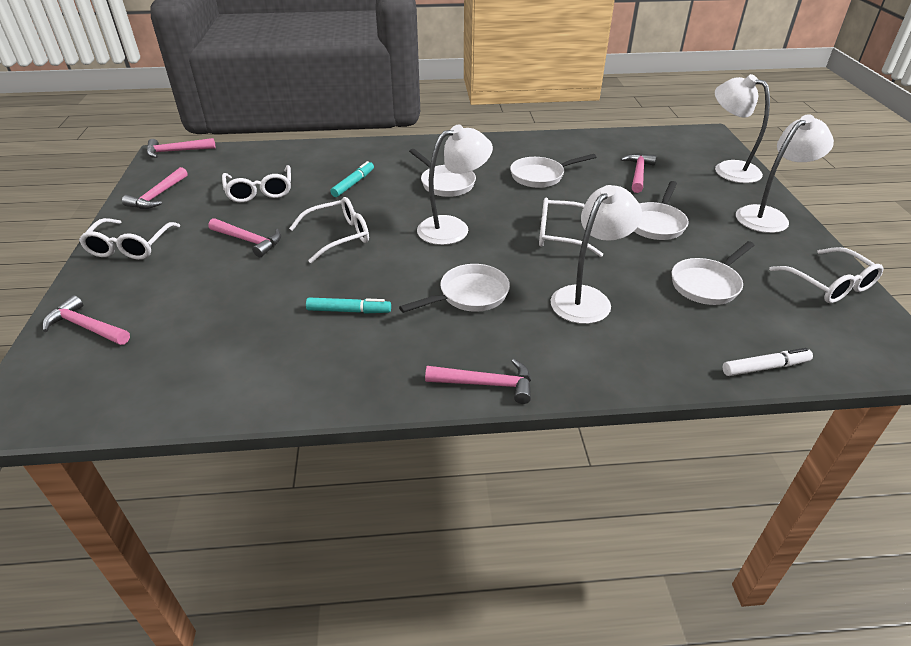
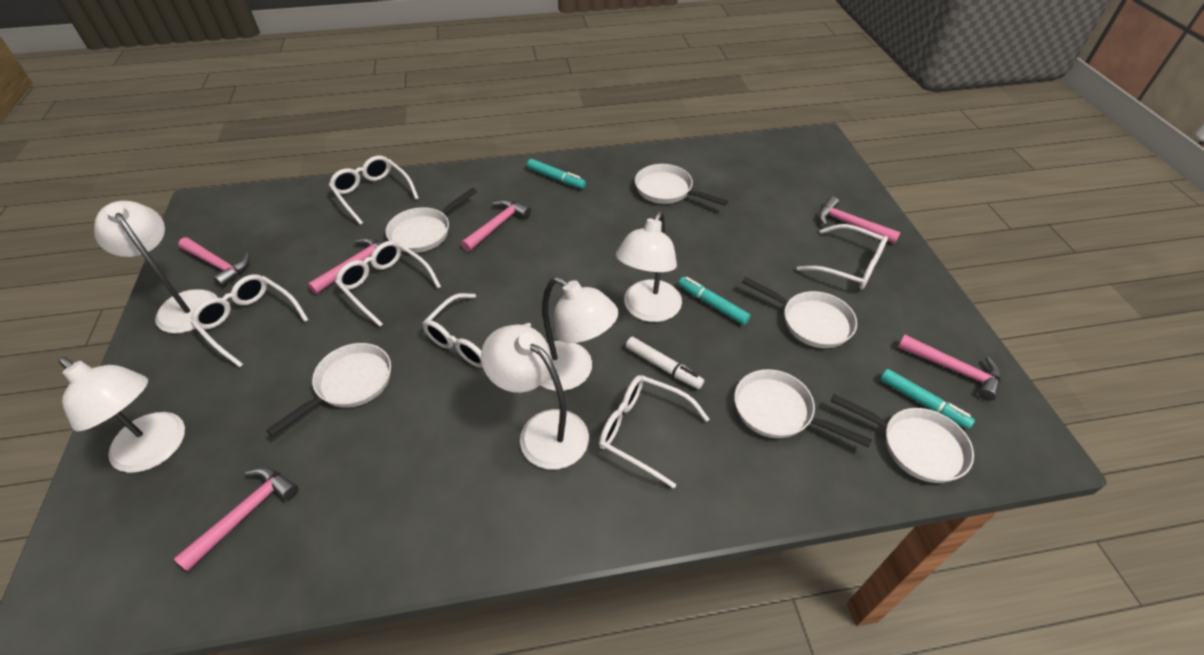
turquoise marker: [306,297,391,314] [330,161,374,197] = 2 -> [527,159,586,189] [678,277,751,325] [880,369,975,429] = 3
white glasses: [79,218,180,260] [222,165,291,203] [289,197,369,263] [539,197,603,257] [769,247,883,303] = 5 -> [191,274,309,367] [329,156,419,225] [335,241,441,327] [422,293,531,368] [599,375,709,489] [797,224,888,290] = 6
white lamp: [417,124,493,245] [550,185,642,324] [715,74,770,183] [736,114,834,233] = 4 -> [59,357,185,473] [94,201,218,333] [481,325,589,470] [540,276,619,391] [616,211,682,322] = 5
white pan: [399,264,510,313] [409,149,476,197] [510,154,596,188] [634,181,689,240] [672,241,755,305] = 5 -> [266,343,391,436] [386,188,477,253] [635,164,728,206] [734,369,872,448] [742,277,857,348] [831,394,974,483] = 6

